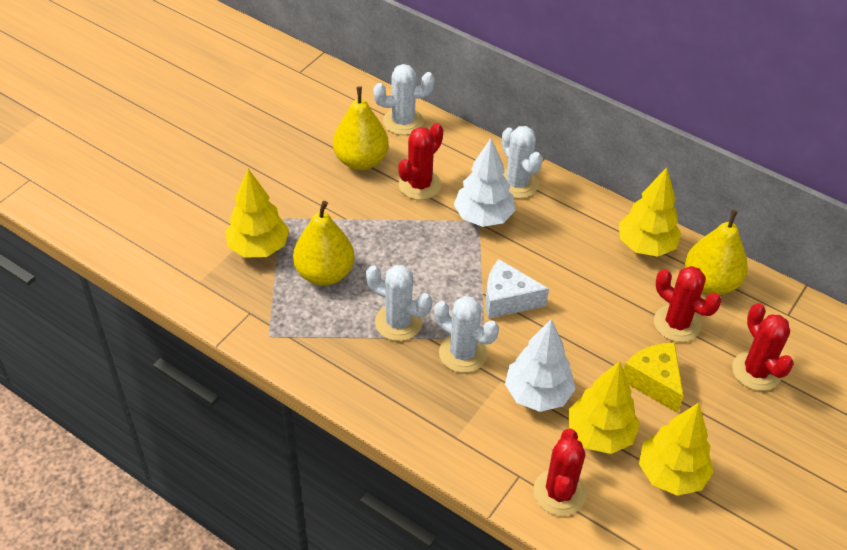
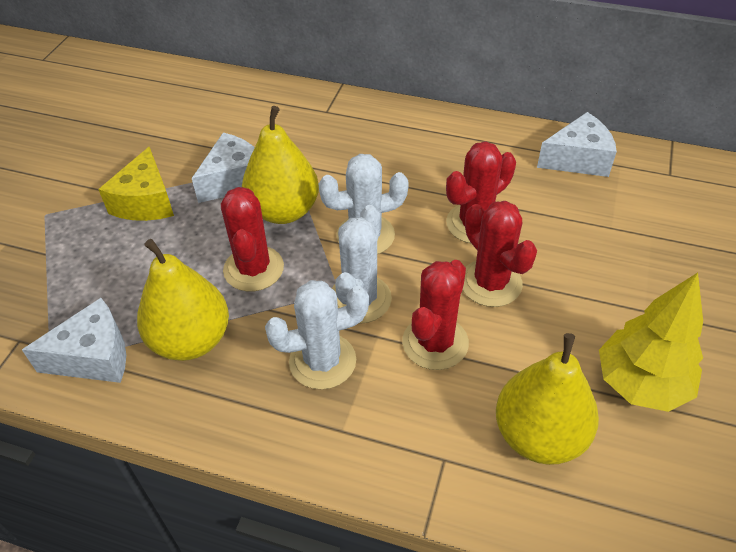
white cactus: [366,265,432,341] [373,64,434,135] [434,296,499,373] [502,126,543,198] = 4 -> [265,280,369,389] [318,154,409,254] [332,205,392,324] = 3
white cheese: [485,259,549,319] = 1 -> [22,298,126,383] [192,133,255,203] [537,112,617,177] = 3
white tree: [454,138,516,227] [505,319,576,412] = 2 -> none = 0
yellow tree: [225,169,289,258] [568,361,640,454] [619,167,681,257] [639,403,714,496] = 4 -> [599,273,703,412] = 1

